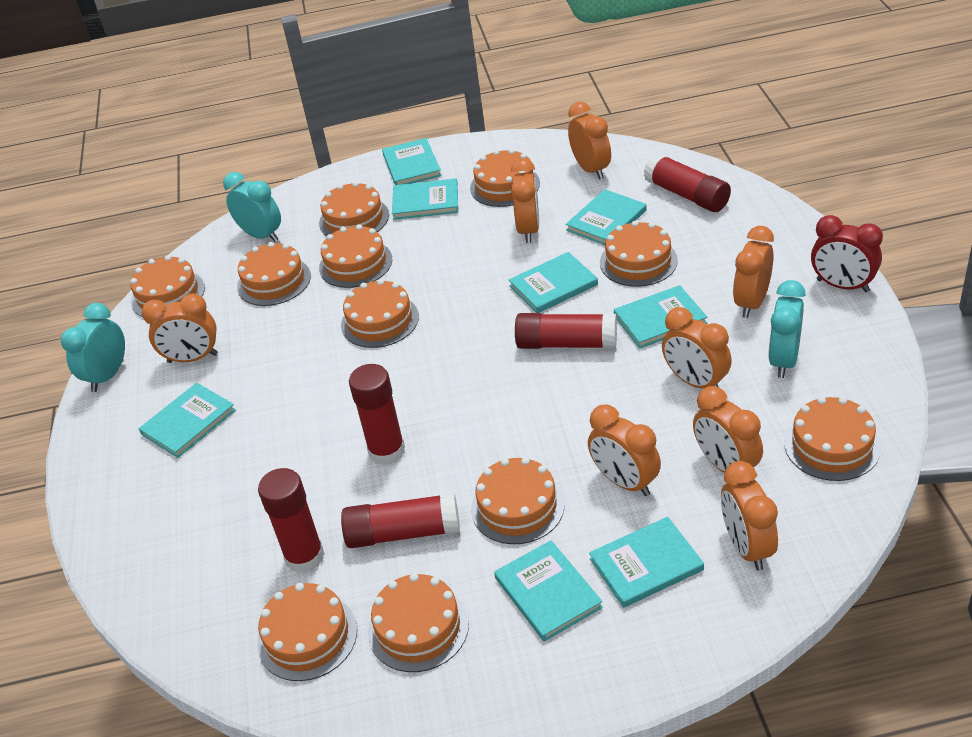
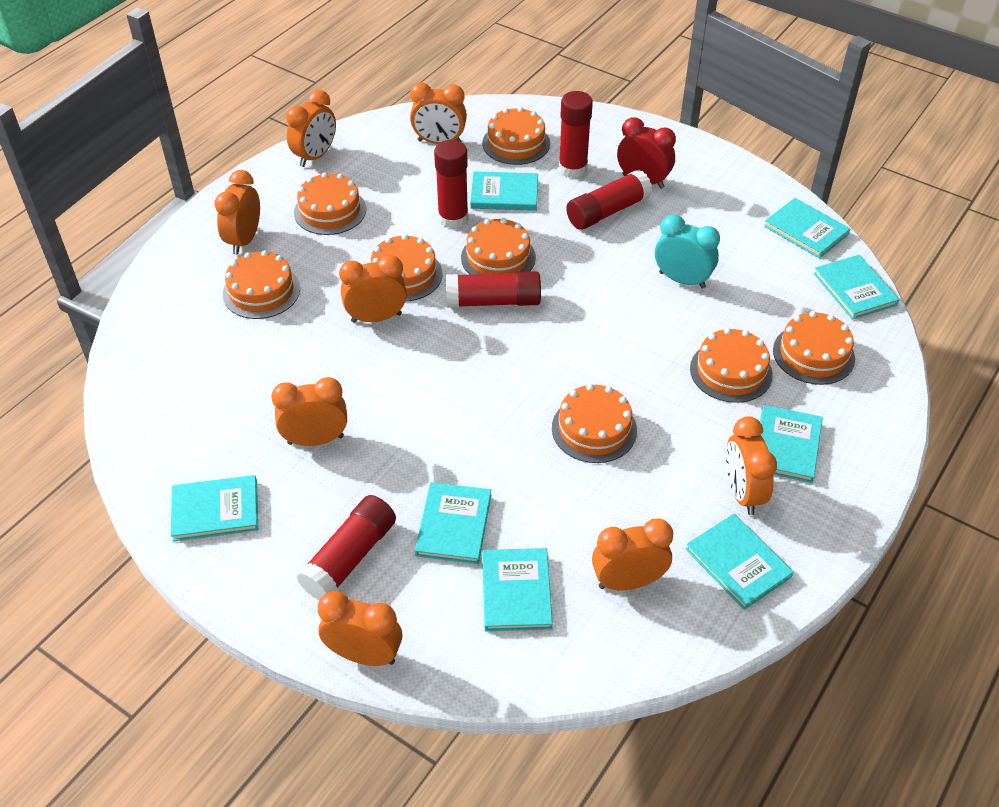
orange cake: [130,255,205,317] [237,242,311,306] [257,583,357,681] [319,182,389,236] [319,224,392,288] [341,279,419,348] [368,573,469,672] [470,149,540,207] [471,457,565,544] [600,221,678,287] [784,397,881,481] = 11 -> [223,250,300,319] [294,172,366,235] [371,234,443,302] [461,218,536,275] [482,107,550,165] [552,384,637,463] [690,328,773,403] [773,311,855,385] = 8
turquoise clock: [61,303,125,392] [223,172,281,242] [768,280,806,378] = 3 -> [655,214,720,289] = 1

